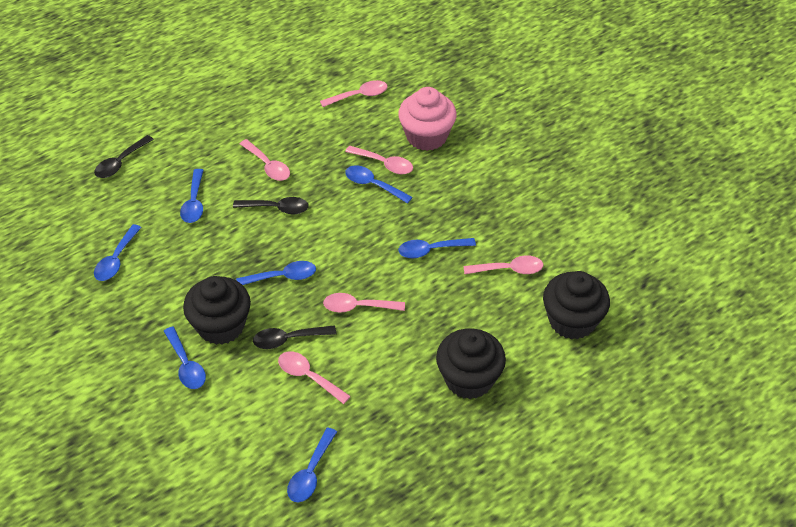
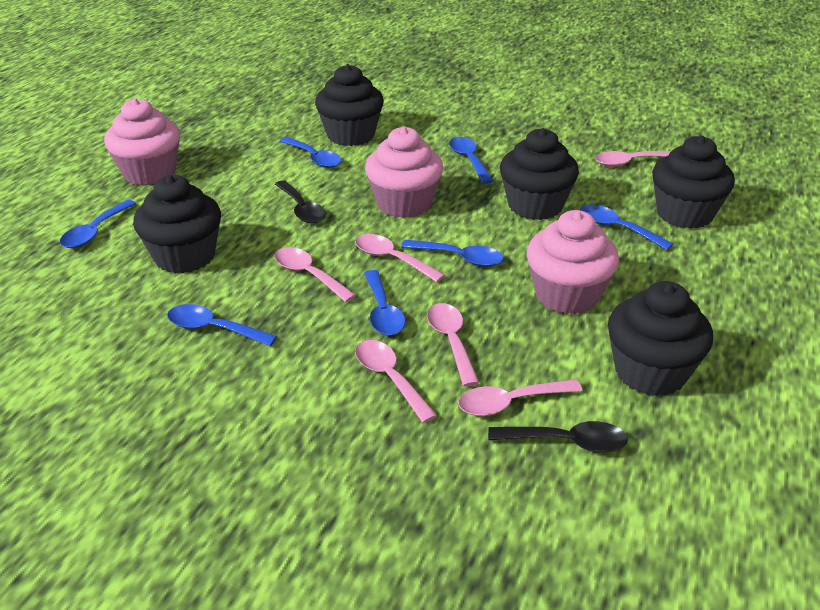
black cupcake: [183,276,251,345] [436,328,506,399] [543,271,610,340] = 3 -> [133,175,221,273] [315,64,384,146] [500,128,579,220] [608,281,713,396] [652,136,735,229] = 5
black spoon: [94,135,154,178] [233,197,309,214] [253,325,336,349] = 3 -> [275,180,326,224] [488,421,628,453] = 2
pink cupcake: [398,87,457,151] = 1 -> [104,98,180,185] [365,126,443,218] [527,210,619,314] = 3

